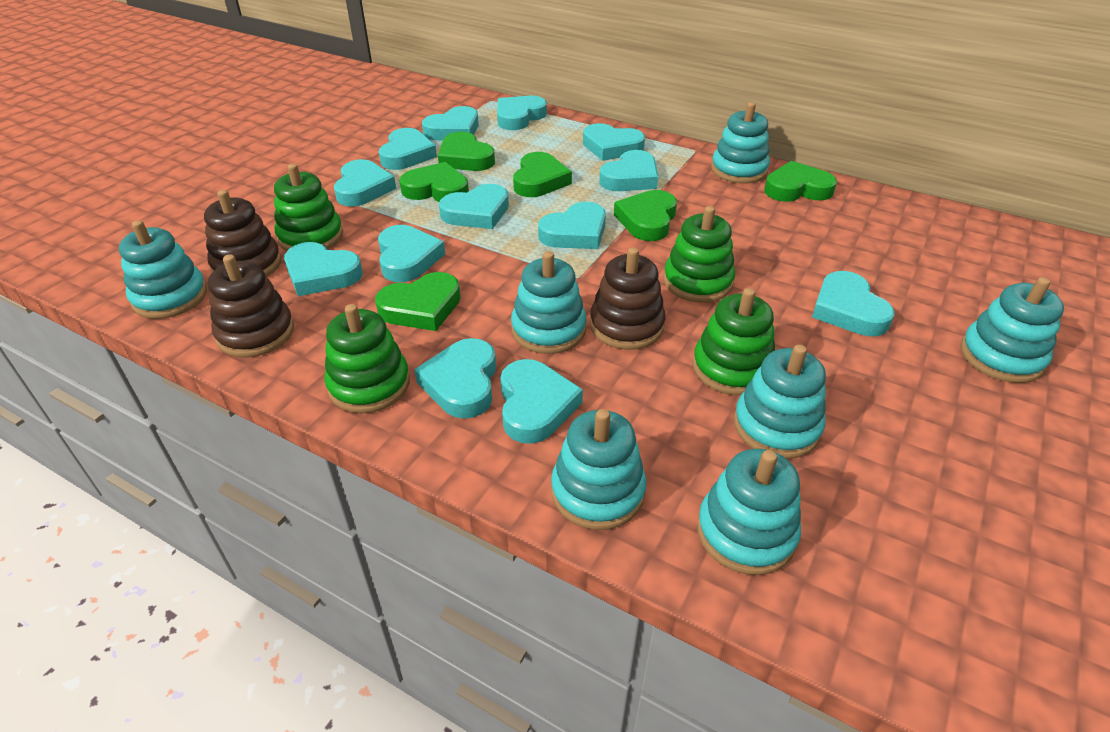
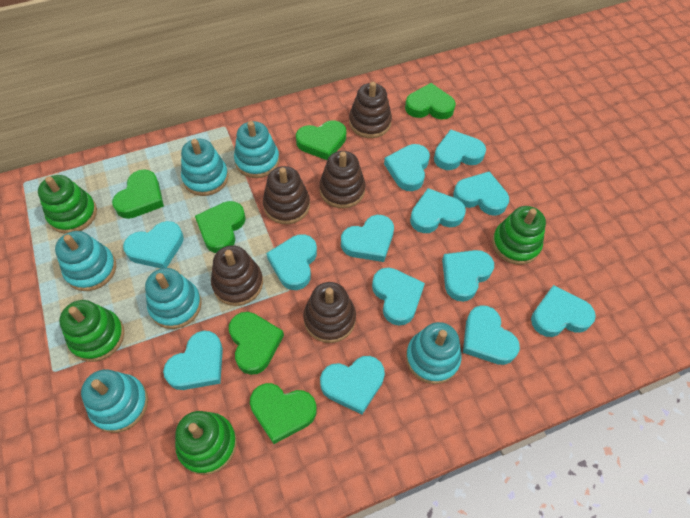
brown stacking toy: [204,190,281,277] [208,254,294,358] [590,247,666,350] = 3 -> [211,245,263,306] [263,166,310,224] [303,282,356,343] [319,151,365,208] [349,82,392,138] = 5
turquoise stacking toy: [119,220,207,319] [511,251,587,354] [551,409,646,530] [697,449,801,575] [711,102,770,184] [734,345,826,459] [960,277,1064,383] = 7 -> [55,231,116,291] [81,370,148,433] [145,268,202,329] [181,139,229,196] [234,121,280,178] [406,322,462,384] = 6

